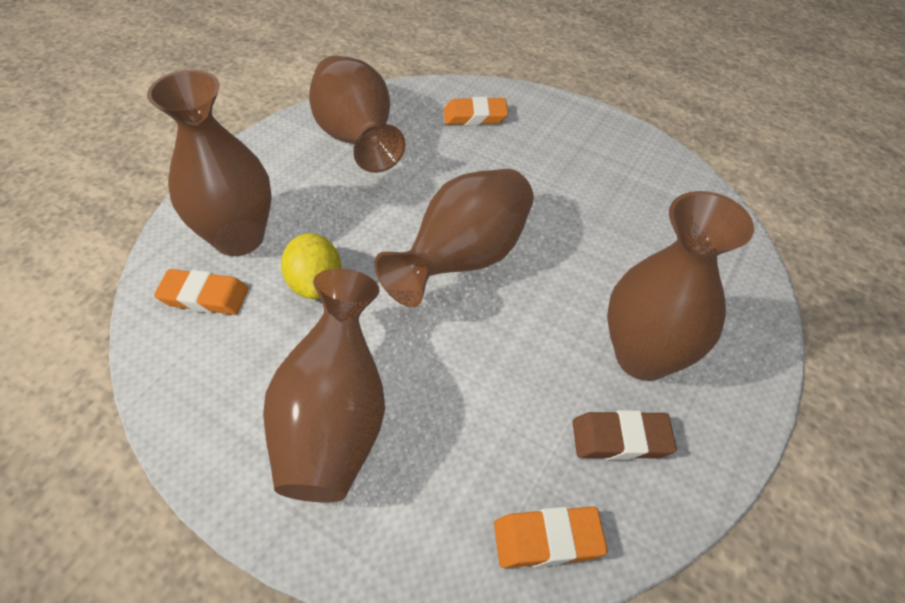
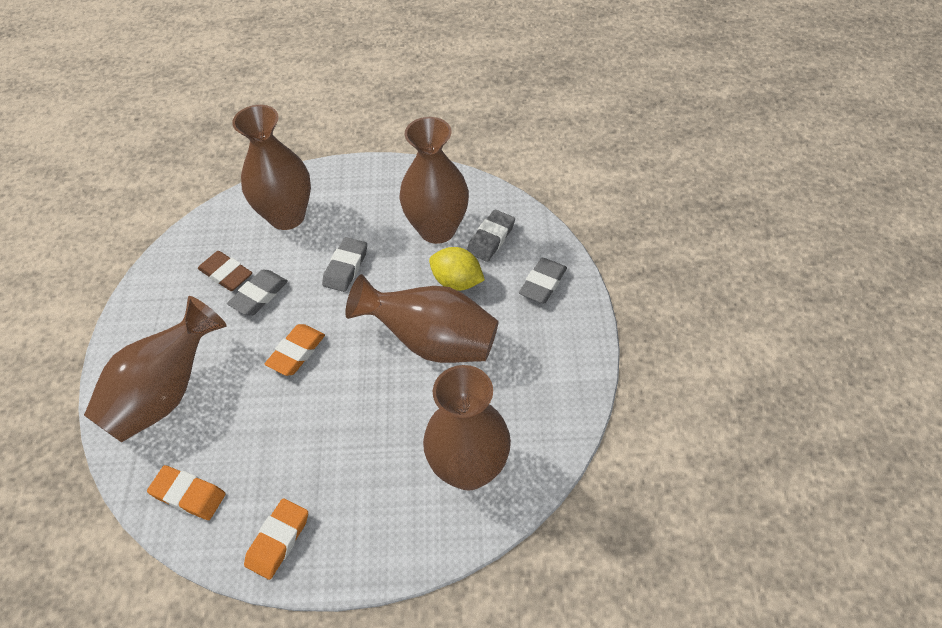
grey eraser: none = 0 -> [227,270,288,316] [322,237,367,292] [467,210,515,262] [519,258,567,303] = 4

